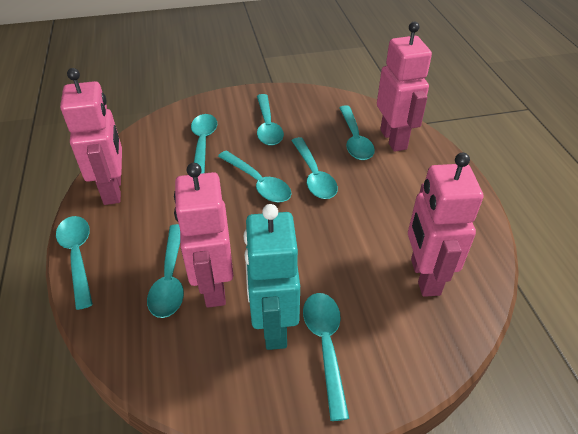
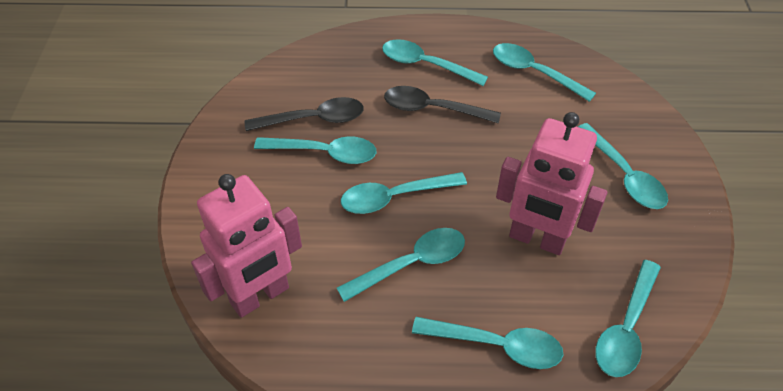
black spoon: none = 0 -> [245,97,364,131] [384,86,501,123] = 2
pink robot: [60,68,122,205] [174,163,234,308] [377,21,432,152] [408,152,483,297] = 4 -> [191,174,302,318] [496,112,607,255] = 2
turquoise robot: [244,204,300,350] = 1 -> none = 0

